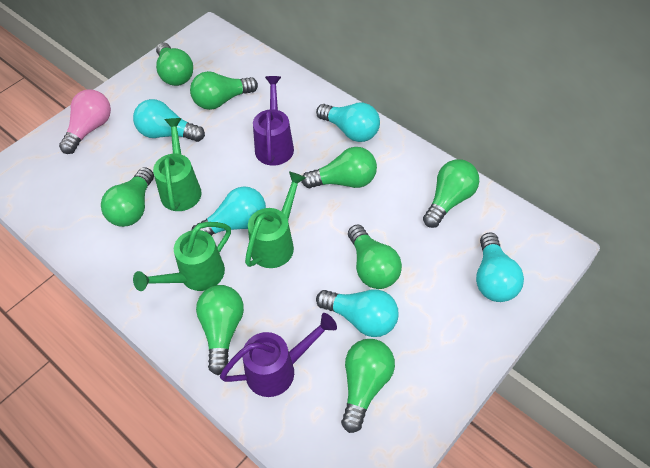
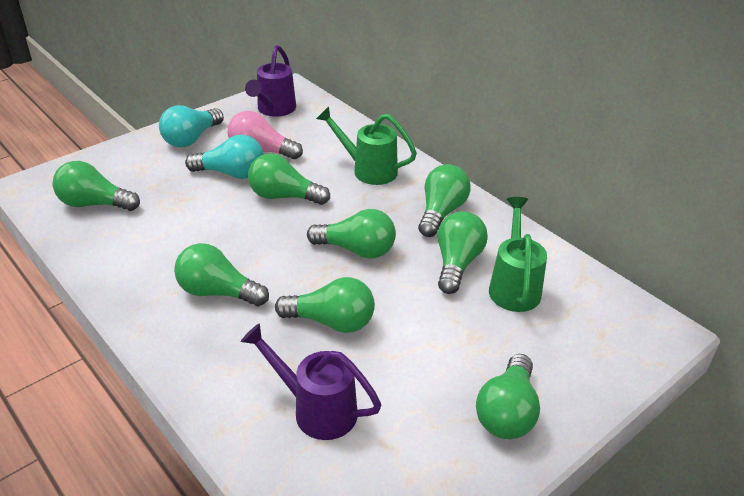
green watering can: [133,222,231,291] [153,118,202,211] [245,171,306,268] = 3 -> [316,106,417,185] [489,197,547,312] = 2
turquoise light bulb: [133,99,205,142] [191,186,266,236] [316,103,380,142] [316,289,398,337] [476,232,524,302] = 5 -> [159,105,224,147] [185,135,264,179] = 2

